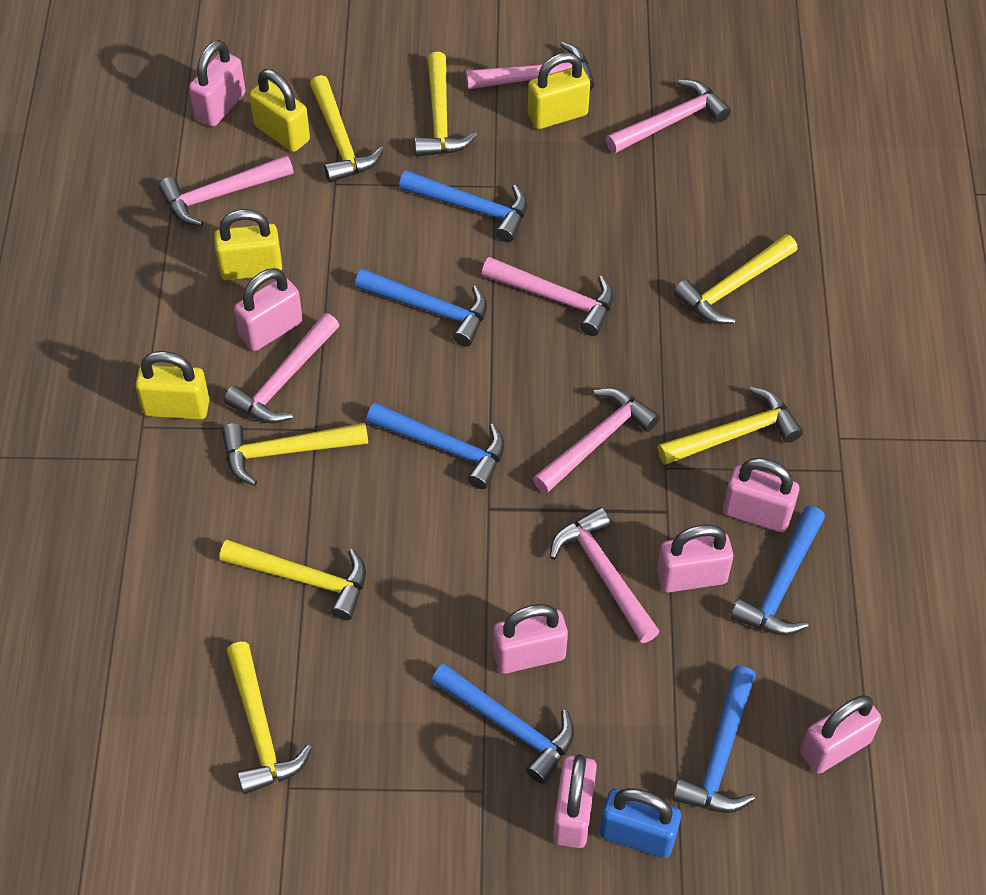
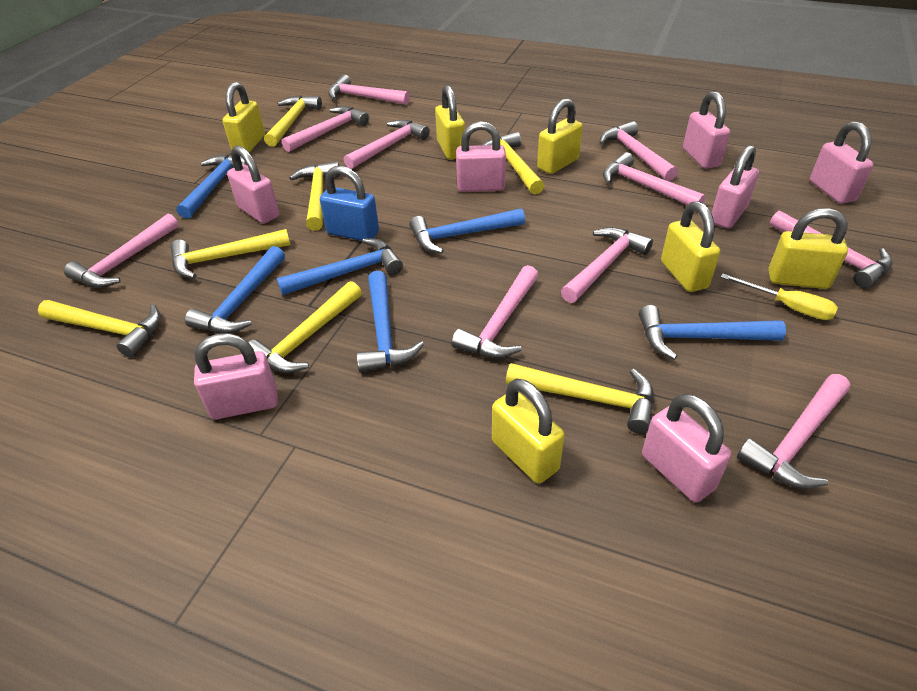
pink hammer: [159,155,293,226] [224,313,339,424] [466,42,595,90] [482,257,614,336] [533,388,660,494] [550,507,660,643] [606,79,731,153] = 7 -> [64,213,179,288] [281,106,369,152] [328,75,410,105] [344,119,430,169] [451,265,539,358] [561,227,653,303] [599,121,678,181] [603,152,706,205] [737,374,850,488] [769,210,893,288] = 10
yellow padlock: [135,351,210,420] [214,209,282,280] [249,69,310,152] [528,52,590,129] = 4 -> [222,82,265,153] [435,85,465,160] [492,378,565,484] [537,98,583,174] [661,201,720,292] [768,208,848,289] = 6
yellow screwdriver: none = 0 -> [721,274,838,320] = 1

